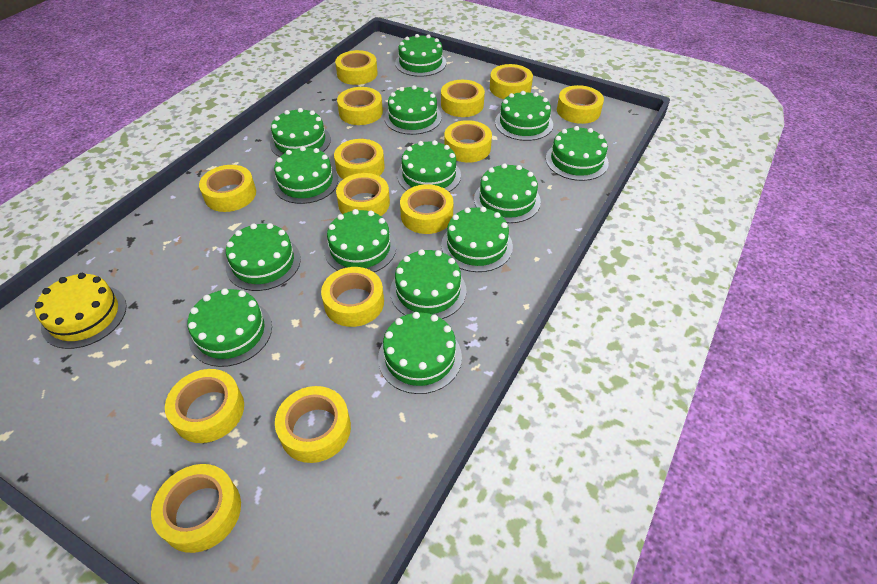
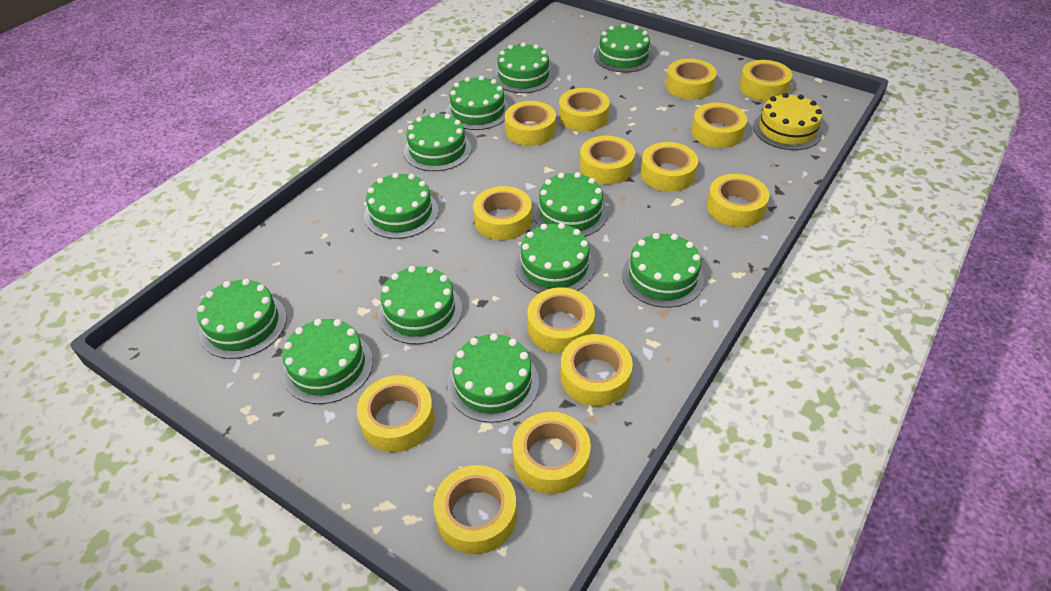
green cake: [187,288,272,367] [226,223,301,291] [270,108,331,157] [273,146,338,204] [324,209,396,272] [378,312,462,394] [384,85,442,135] [390,249,467,319] [395,34,447,77] [397,140,461,192] [441,207,513,272] [474,163,541,223] [495,91,553,141] [546,126,609,181] = 14 -> [197,279,287,359] [282,319,373,404] [364,173,438,239] [378,266,462,344] [404,113,472,171] [446,76,510,130] [448,333,539,423] [494,42,554,93] [515,223,595,293] [533,172,608,237] [594,24,653,73] [622,233,704,308] = 12

